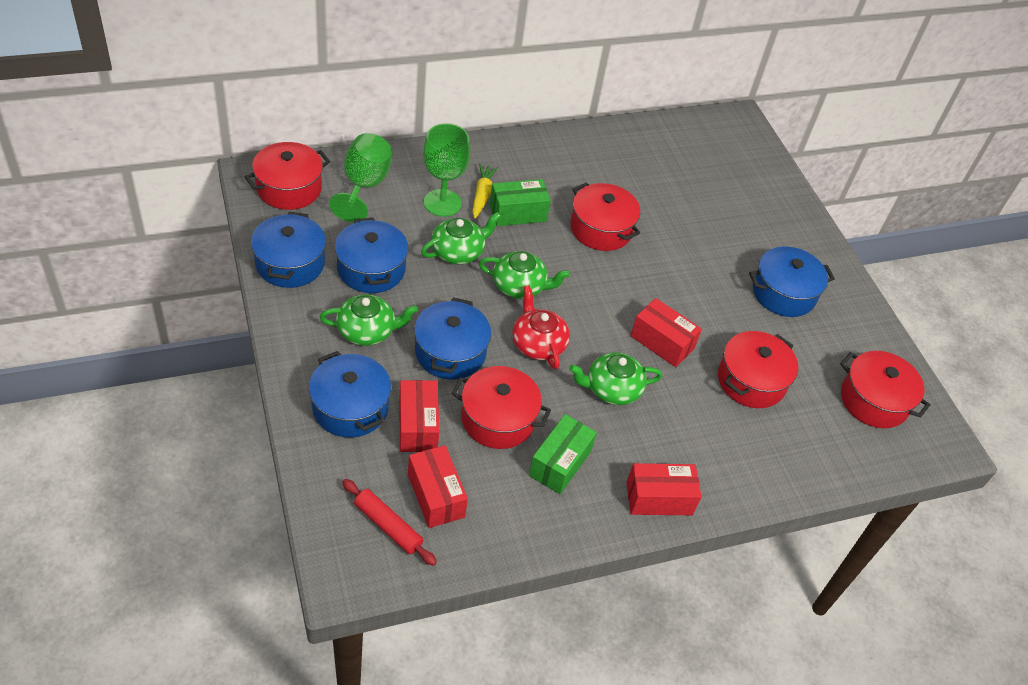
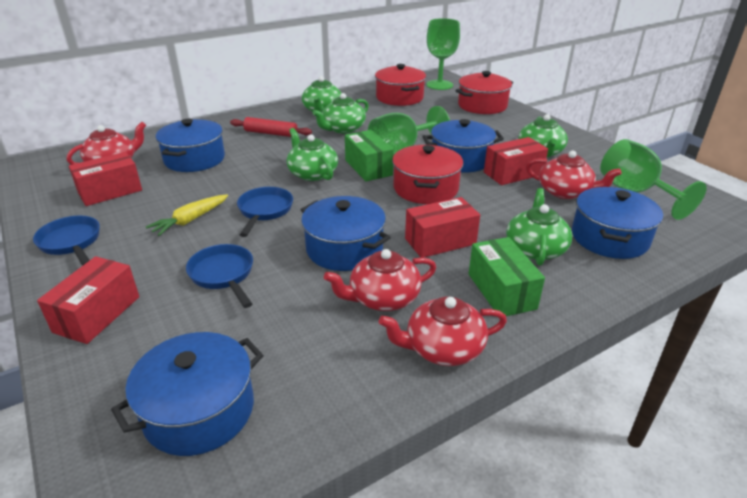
blue pan: none = 0 -> [33,216,100,266] [186,244,253,308] [237,187,293,237] = 3
green goblet: [329,133,392,223] [423,123,470,217] = 2 -> [368,106,450,154] [426,18,460,90] [600,139,707,220] = 3
green teapot: [320,294,418,346] [421,212,501,265] [479,251,570,299] [569,352,662,405] = 4 -> [286,128,338,181] [302,76,342,113] [313,93,369,134] [506,188,572,266] [518,114,568,158] = 5
red pot: [245,142,330,210] [452,366,551,449] [571,182,640,251] [718,331,798,408] [840,351,930,428] = 5 -> [375,64,426,106] [392,145,464,204] [455,71,513,114] = 3
red teapot: [513,285,570,369] = 1 -> [67,122,146,165] [324,249,436,311] [379,297,507,366] [526,150,622,199] = 4

